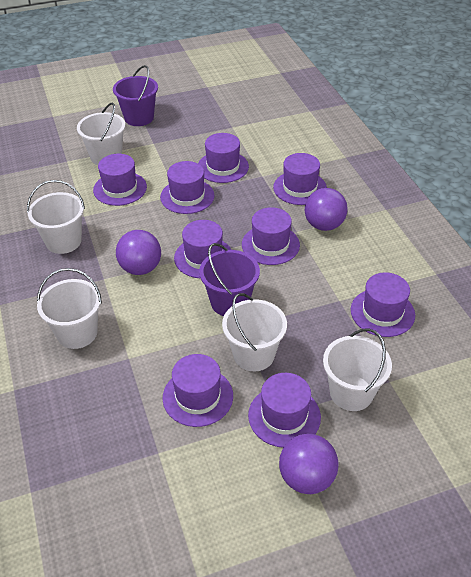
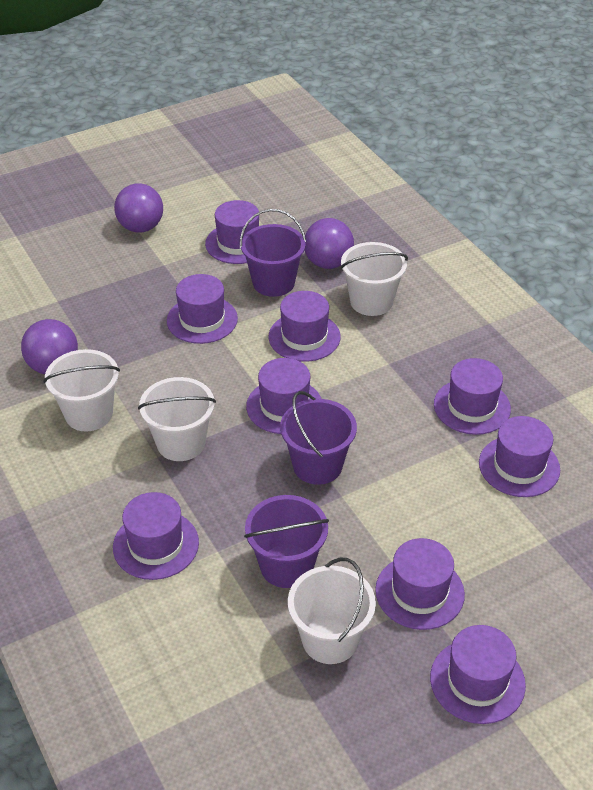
purple bucket: [113,65,158,126] [199,243,260,316] = 2 -> [240,209,306,297] [244,495,329,588] [280,391,357,485] = 3
white bucket: [27,180,85,254] [37,268,102,349] [77,103,126,165] [222,293,287,371] [323,328,392,411] = 5 -> [44,349,120,432] [138,377,216,461] [288,558,376,664] [340,242,408,316] = 4

